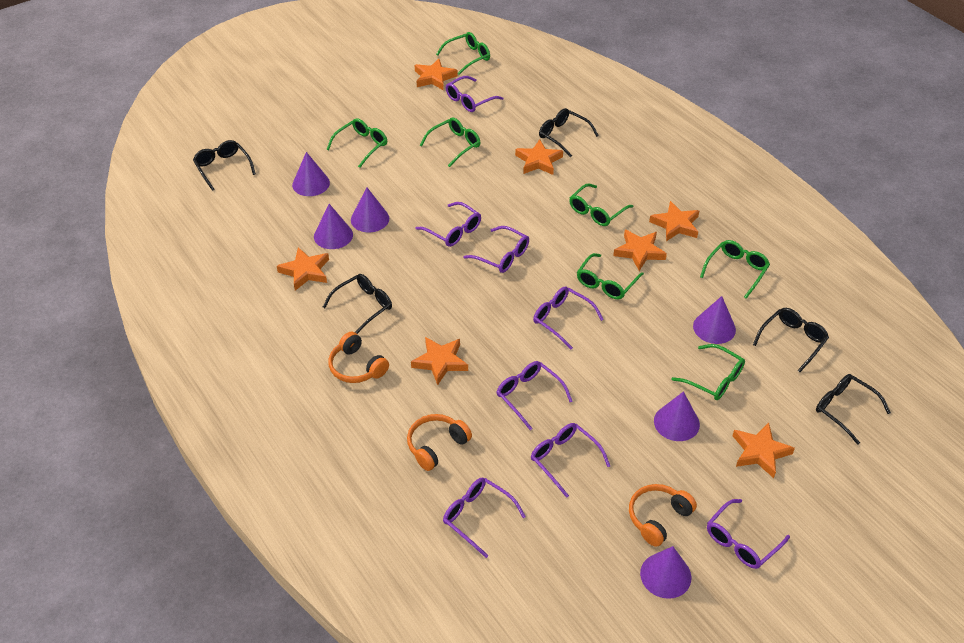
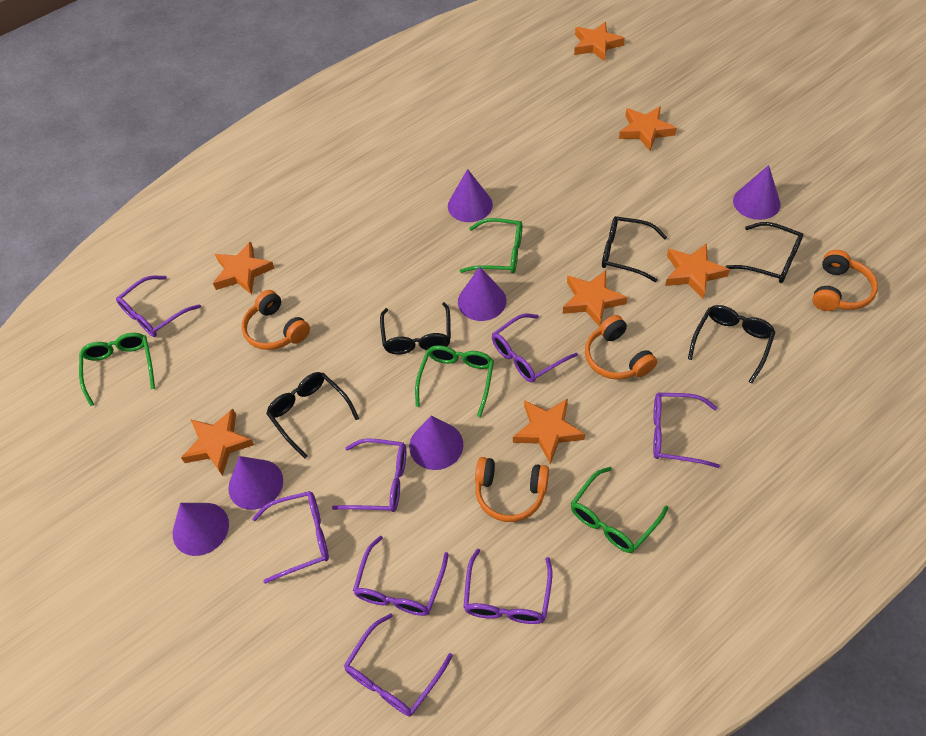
green glasses: [326,118,387,168] [420,117,481,167] [436,32,490,75] [569,183,634,226] [577,253,644,299] [671,344,745,400] [700,240,770,299] = 7 -> [79,333,155,406] [415,345,494,417] [460,218,522,274] [571,467,669,553] = 4
orange headphones: [328,332,389,383] [407,414,472,471] [629,484,697,547] = 3 -> [242,290,310,350] [475,457,549,522] [585,315,657,380] [812,250,878,311] = 4

